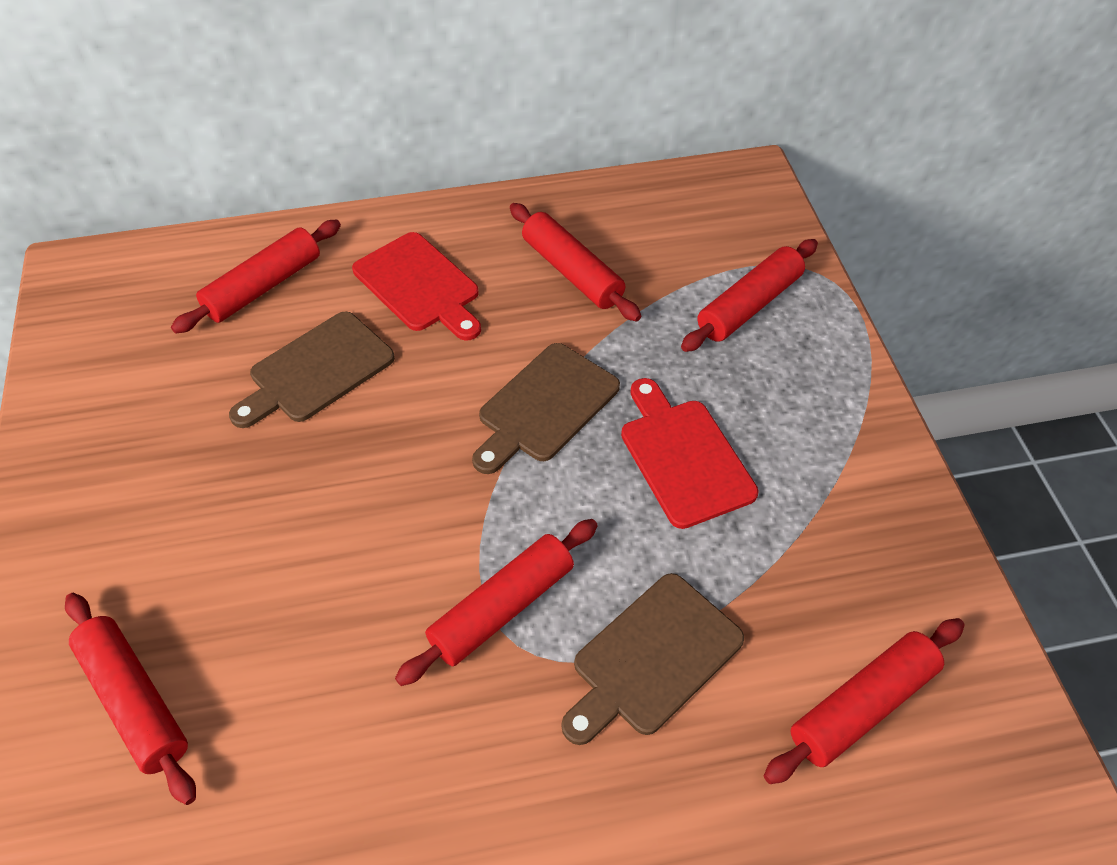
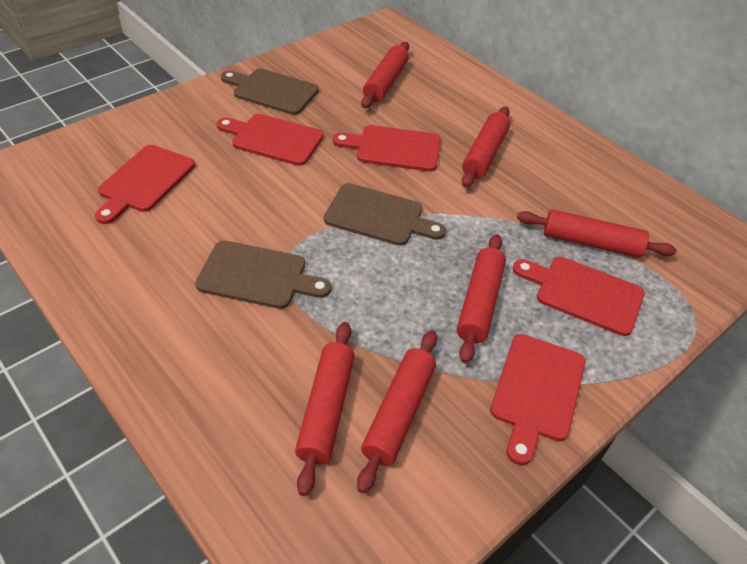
red cutting board: [352,232,481,341] [621,378,759,529] = 2 -> [95,145,195,224] [216,114,324,166] [333,125,441,172] [490,334,585,465] [513,257,645,336] = 5

